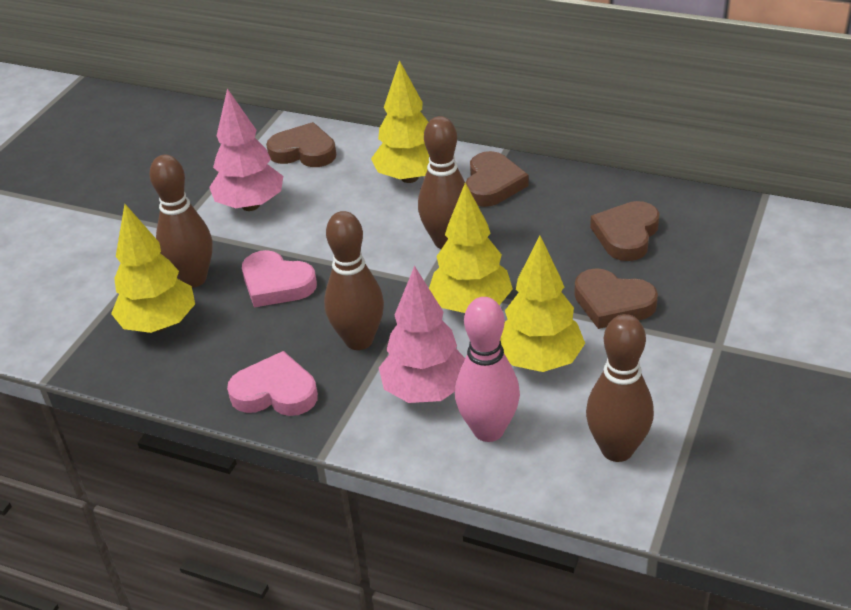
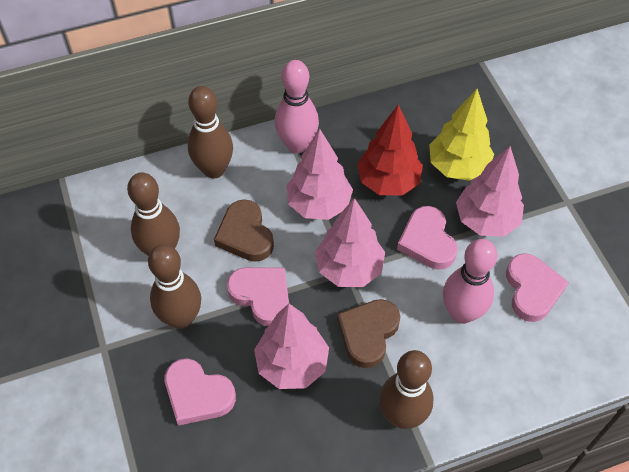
brown heart: [266,122,336,167] [466,151,528,207] [574,268,658,329] [590,201,659,261] = 4 -> [214,199,274,262] [337,299,400,368] = 2
pink bowling pin: [455,297,520,442] = 1 -> [275,60,319,153] [443,239,497,324] = 2
pink heart: [227,351,318,416] [242,250,317,307] = 2 -> [165,358,236,426] [227,267,289,326] [397,206,458,270] [506,253,569,322] = 4
pink tree: [209,88,283,211] [379,266,465,403] = 2 -> [254,304,329,389] [286,129,353,220] [315,198,385,287] [456,146,524,237] = 4
red tree: none = 0 -> [357,104,423,196] = 1
yellow tree: [111,204,195,333] [371,60,430,183] [429,183,513,313] [500,235,585,372] = 4 -> [429,89,494,181] = 1

